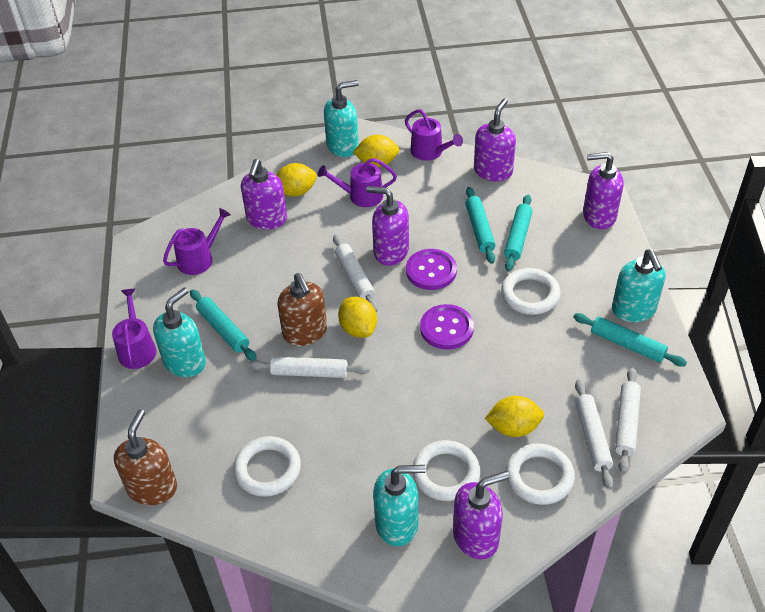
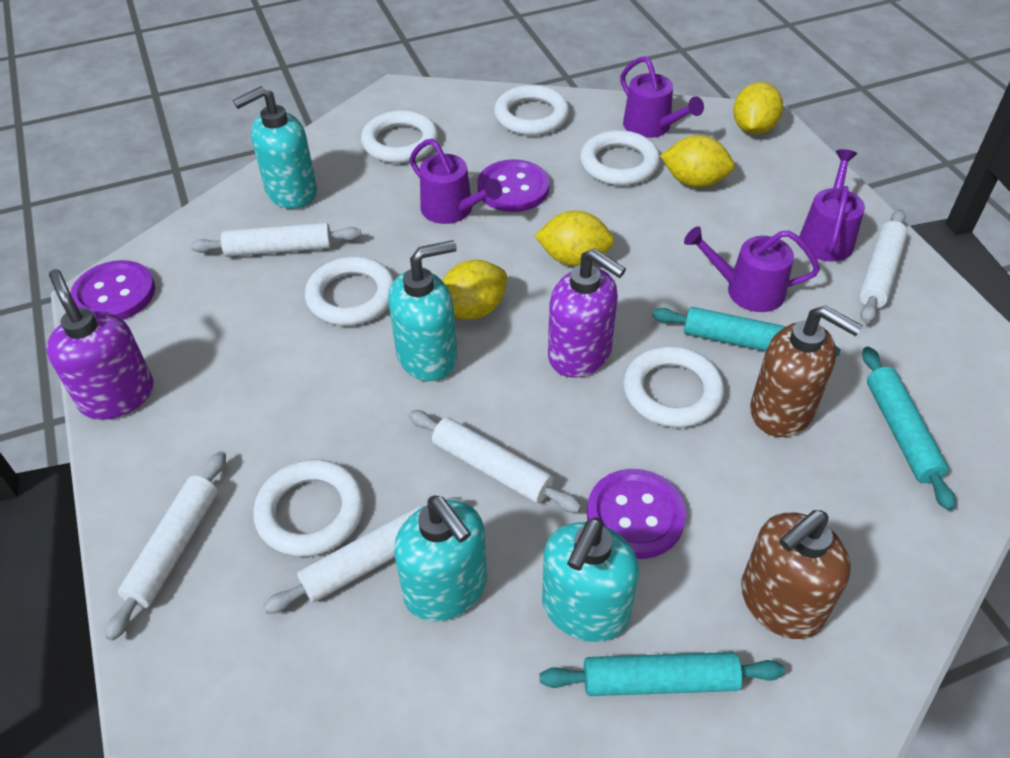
purple button: [406,249,457,290] [420,304,474,350] = 2 -> [70,260,155,320] [477,159,550,212] [587,469,686,559] = 3
purple soap dispenser: [241,159,287,230] [366,186,409,266] [453,471,509,560] [474,98,516,182] [583,152,623,229] = 5 -> [46,269,154,420] [548,248,626,378] = 2
turquoise rolling pin: [190,289,257,361] [465,187,496,264] [504,195,533,271] [573,313,687,366] = 4 -> [540,652,785,696] [652,307,840,356] [862,346,956,511] = 3
white ring: [233,436,301,497] [412,440,481,501] [501,268,561,315] [506,443,575,505] = 4 -> [253,459,364,557] [305,257,394,326] [361,110,438,163] [494,85,569,136] [580,130,660,186] [623,346,724,428] = 6
white rolling pin: [249,356,370,378] [333,235,378,312] [575,379,614,489] [615,367,641,474] = 4 -> [105,451,226,641] [191,223,361,257] [263,497,464,614] [409,410,582,513] [859,209,908,324] = 5

